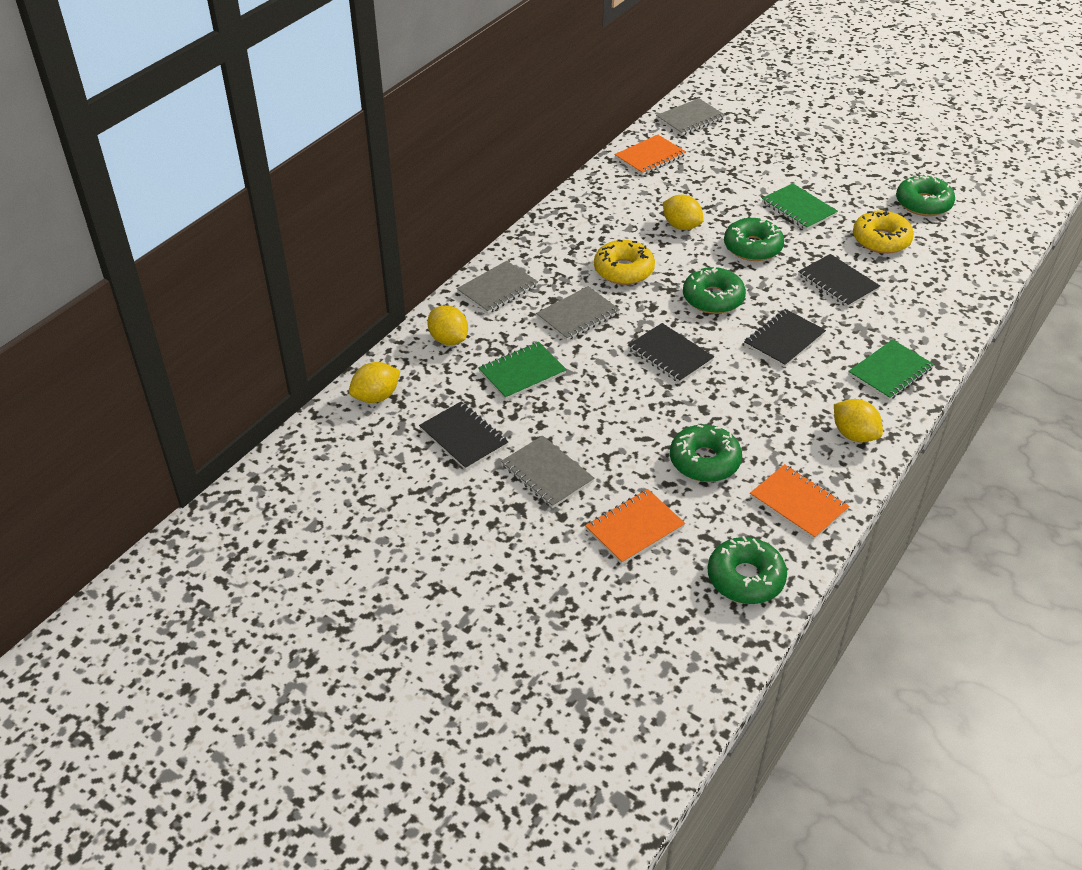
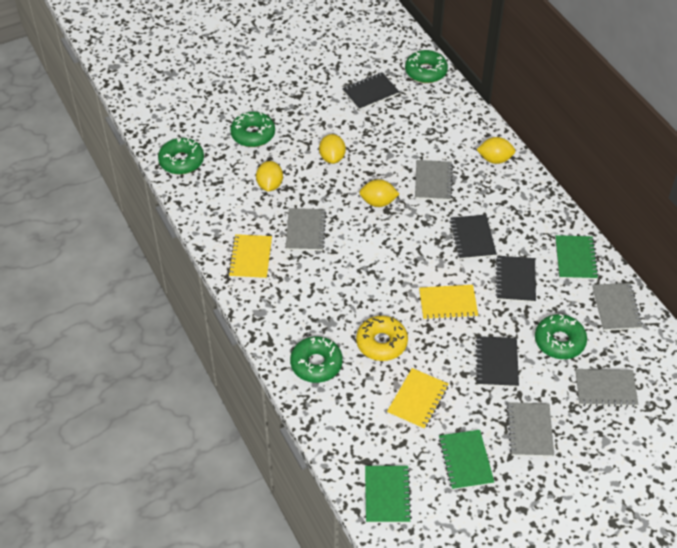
grey notebook: [457,261,538,314] [501,435,594,508] [536,286,620,341] [656,98,725,136] = 4 -> [286,208,326,251] [415,160,453,201] [507,402,554,457] [575,369,638,407] [592,283,643,331] = 5
orange notebook: [585,489,685,564] [615,135,686,176] [750,464,849,540] = 3 -> none = 0
yellow donut: [594,239,655,285] [853,210,914,254] = 2 -> [356,316,408,361] = 1
yellow notebook: none = 0 -> [228,234,272,279] [387,368,449,430] [419,285,478,321] = 3

